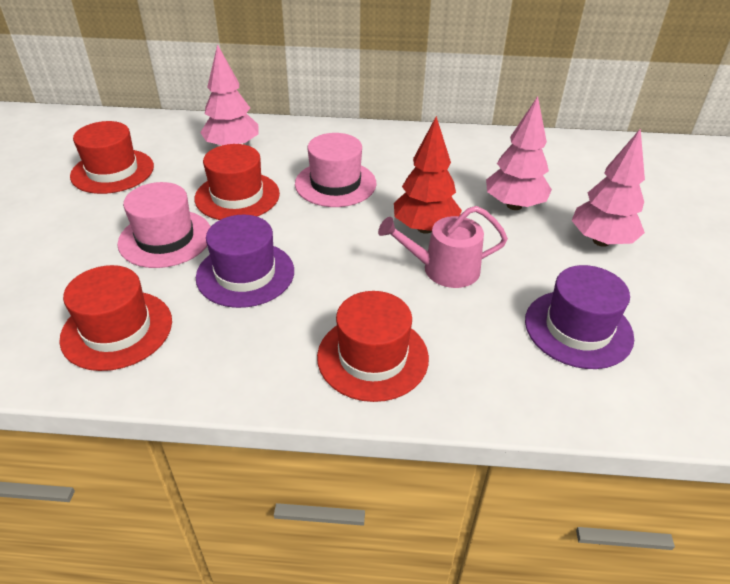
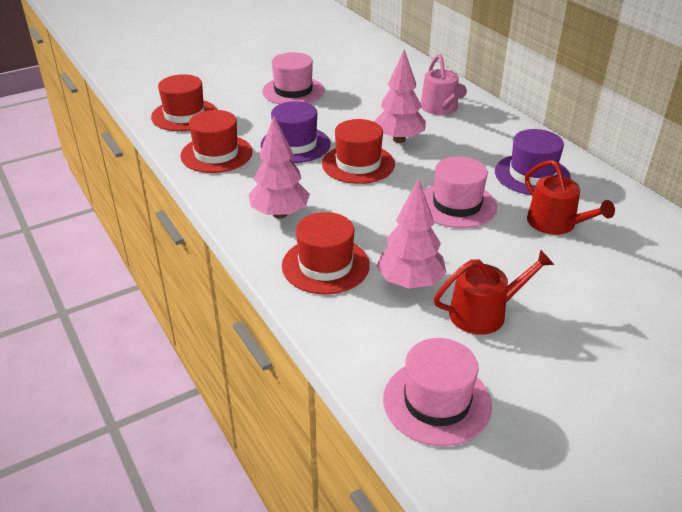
pink hat: [117,182,211,268] [295,133,376,207] = 2 -> [262,52,325,104] [383,338,492,446] [423,157,497,228] = 3
red tree: [394,116,462,234] = 1 -> none = 0
red watering can: none = 0 -> [434,250,554,335] [525,160,615,235] = 2

